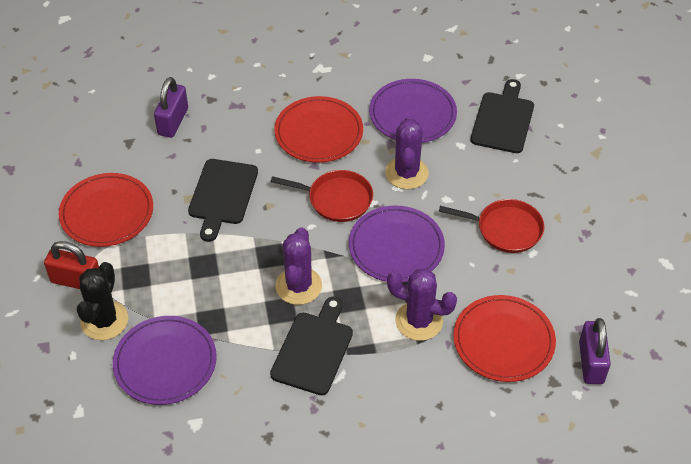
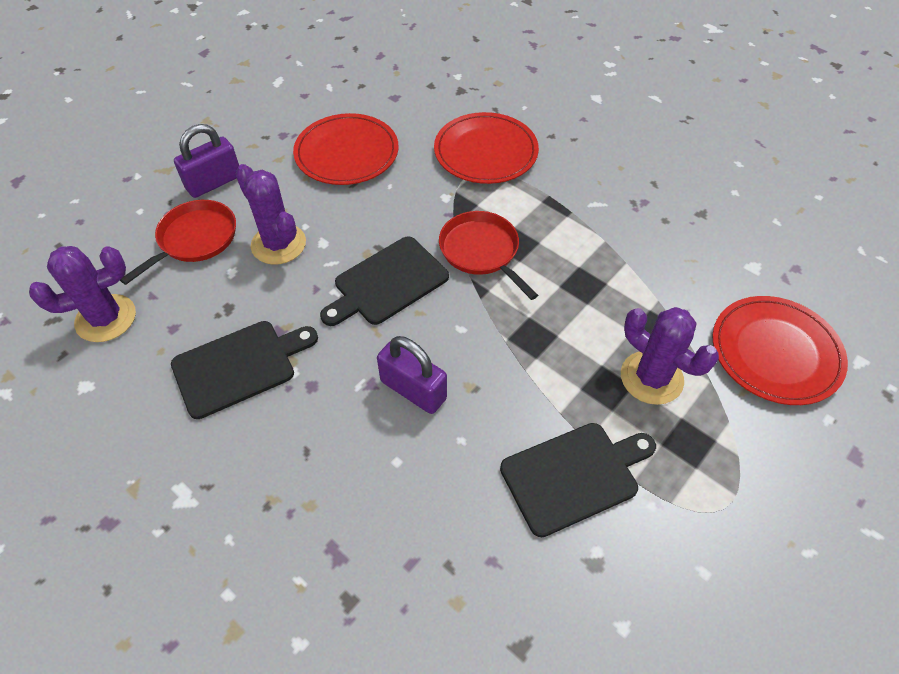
black cactus: [77,262,128,340] = 1 -> none = 0
purple plate: [113,316,217,405] [349,206,445,283] [369,79,457,143] = 3 -> none = 0
red padlock: [44,241,99,289] = 1 -> none = 0

